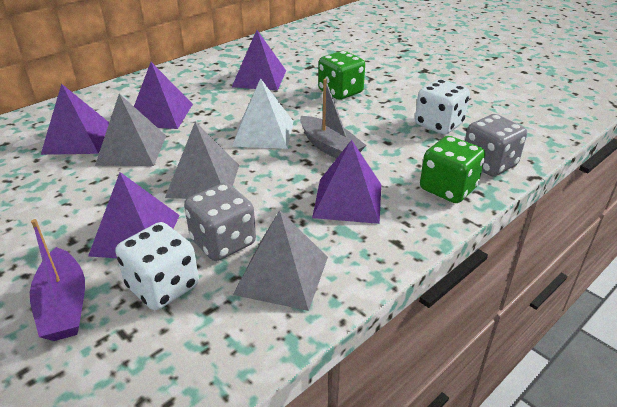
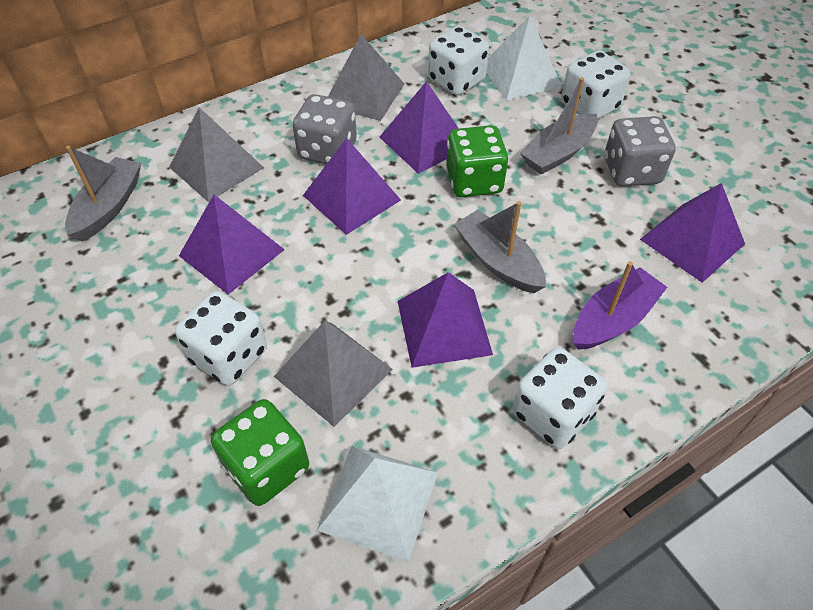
grey boat: [300,79,366,159] = 1 -> [65,146,142,241] [454,201,546,293] [520,77,598,175] = 3
white dice: [115,222,199,310] [415,79,470,134] = 2 -> [175,291,267,386] [428,26,489,95] [512,347,607,449] [561,51,630,119] = 4
white pyramid: [232,78,293,149] = 1 -> [317,446,438,562] [487,16,562,101] = 2

